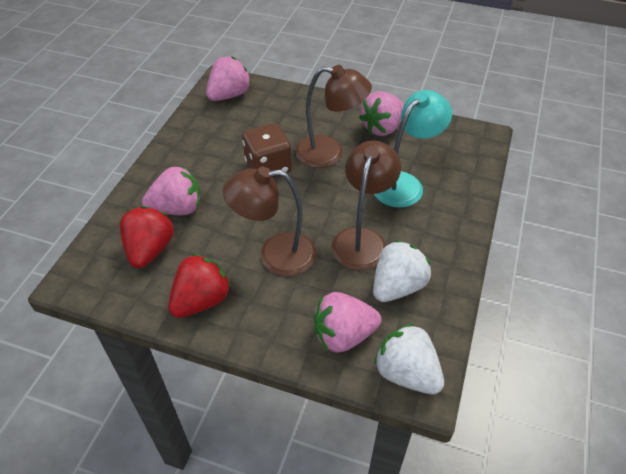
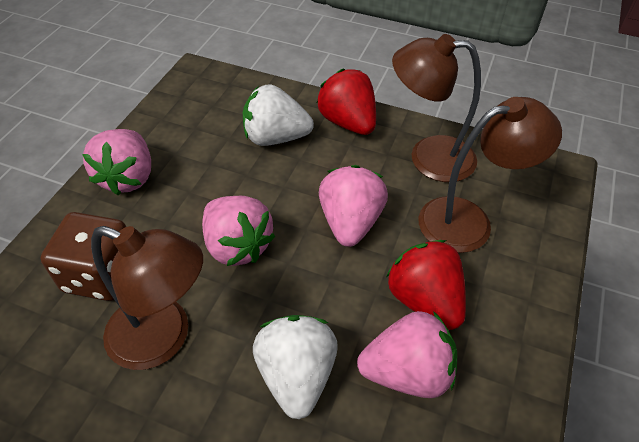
turquoise lamp: [374,90,452,208] = 1 -> none = 0

